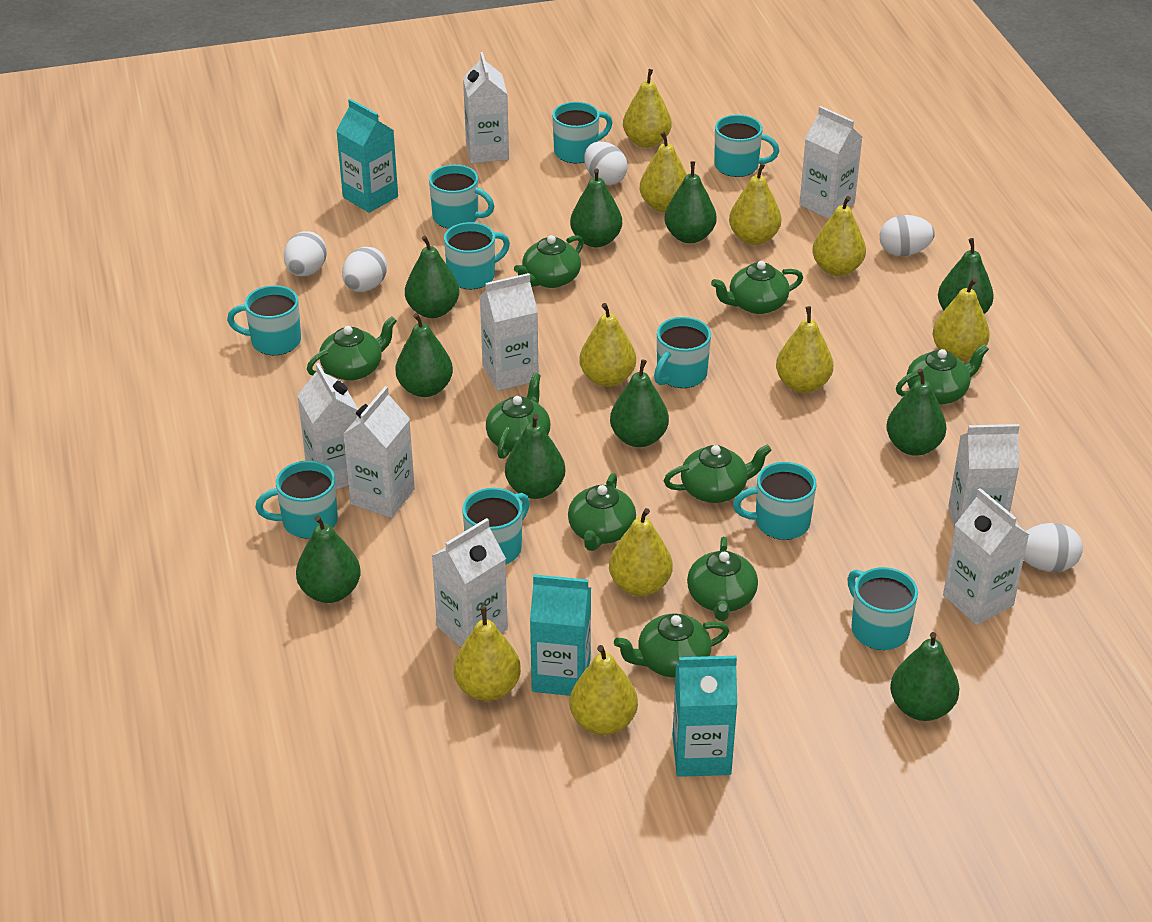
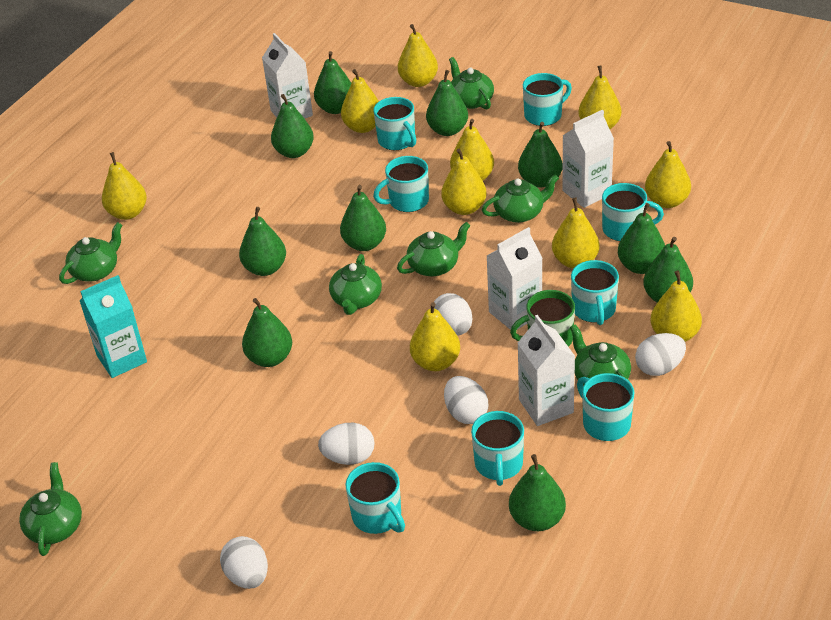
green mug: none = 0 -> [510,290,575,347] = 1
green teapot: [307,316,397,381] [486,373,550,459] [514,235,584,288] [568,473,636,551] [614,614,729,678] [664,444,772,503] [687,537,758,621] [711,261,803,314] [896,344,989,405] = 9 -> [19,462,82,556] [59,222,122,284] [329,254,382,315] [397,222,471,276] [449,57,494,109] [482,174,559,223] [570,324,631,386] = 7
turquoise carton: [336,99,398,213] [530,574,591,696] [673,656,737,777] = 3 -> [80,275,147,378] = 1
turquoise mug: [227,285,301,355] [255,460,338,539] [429,165,495,229] [444,222,510,289] [462,488,530,564] [552,102,613,163] [654,317,711,388] [714,115,779,177] [733,462,817,540] [847,567,918,650] = 10 -> [345,462,405,534] [373,156,429,212] [374,97,416,150] [471,411,524,486] [523,73,572,126] [571,260,619,325] [577,373,634,441] [602,183,664,241] = 8
white carton: [297,363,358,489] [343,386,415,518] [432,518,508,647] [463,52,509,163] [480,273,539,391] [800,106,863,219] [943,488,1029,625] [948,424,1020,530] = 8 -> [262,33,313,119] [487,227,543,330] [518,315,575,426] [562,110,614,208] = 4

